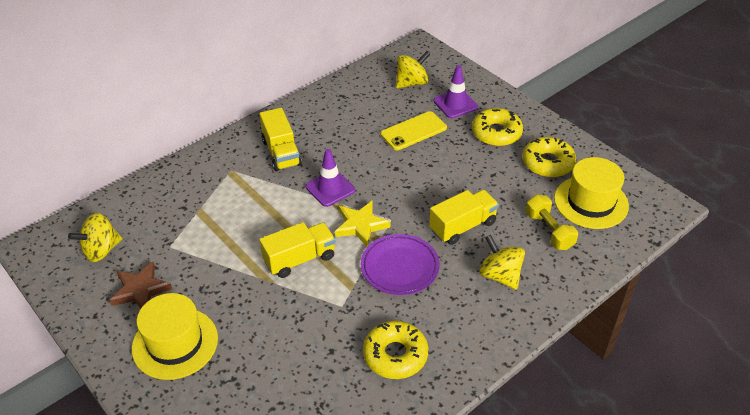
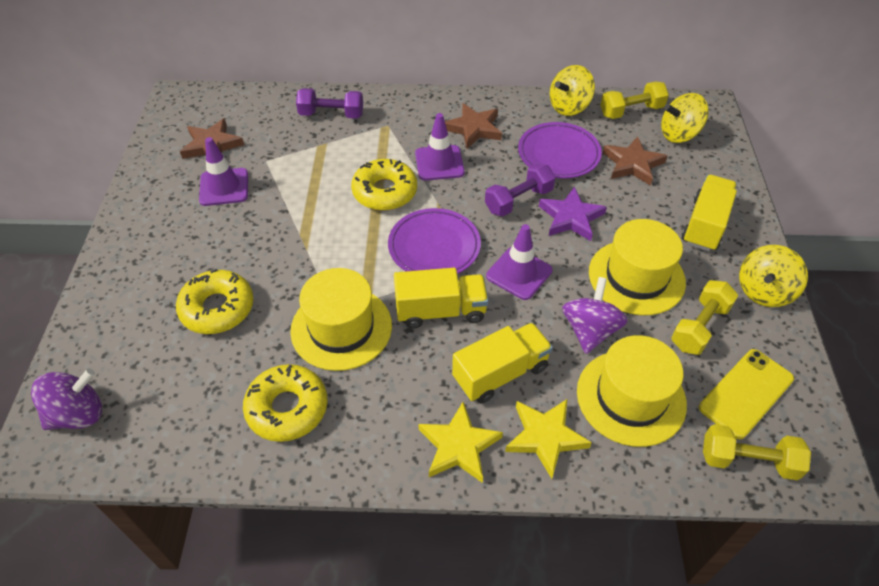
brown star: [109,261,172,308] = 1 -> [180,119,244,159] [445,103,502,149] [603,136,667,186] = 3
purple dumbbell: none = 0 -> [296,88,363,119] [485,163,555,216] = 2
purple plate: [361,234,439,295] = 1 -> [388,208,481,274] [518,122,602,179] = 2
purple spinning top: none = 0 -> [31,368,102,430] [562,277,628,354] = 2
purple star: none = 0 -> [539,187,607,241] = 1
purple traffic cone: [306,149,355,207] [434,65,478,118] = 2 -> [199,137,248,206] [415,113,465,181] [486,224,552,300] = 3
yellow dumbbell: [526,194,578,250] = 1 -> [600,81,669,119] [671,280,738,355] [703,424,811,480] = 3
yellow hat: [132,293,218,380] [554,157,629,229] = 2 -> [290,268,392,371] [577,335,687,447] [589,219,686,315] = 3
yellow star: [335,200,390,247] = 1 -> [418,402,503,483] [505,399,592,479] = 2

